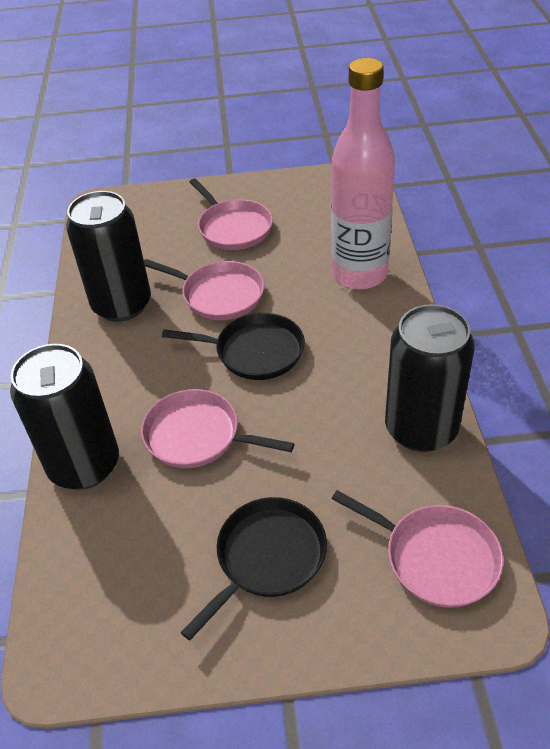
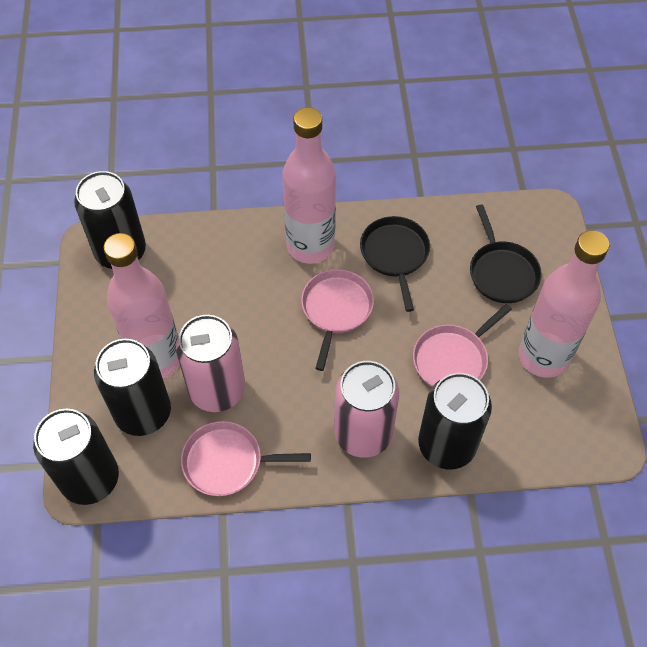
black can: [10,344,119,490] [66,191,151,322] [385,304,475,452] = 3 -> [33,409,119,505] [74,171,146,269] [94,339,171,436] [418,373,492,469] = 4
pink bottle: [331,58,395,289] = 1 -> [103,233,180,379] [282,107,336,264] [518,230,609,378] = 3
pink can: none = 0 -> [176,315,245,412] [334,361,399,458] = 2
pink pan: [141,389,295,468] [144,259,264,320] [189,178,273,250] [332,490,503,608] = 4 -> [181,421,311,496] [301,269,374,371] [413,304,512,387] = 3

